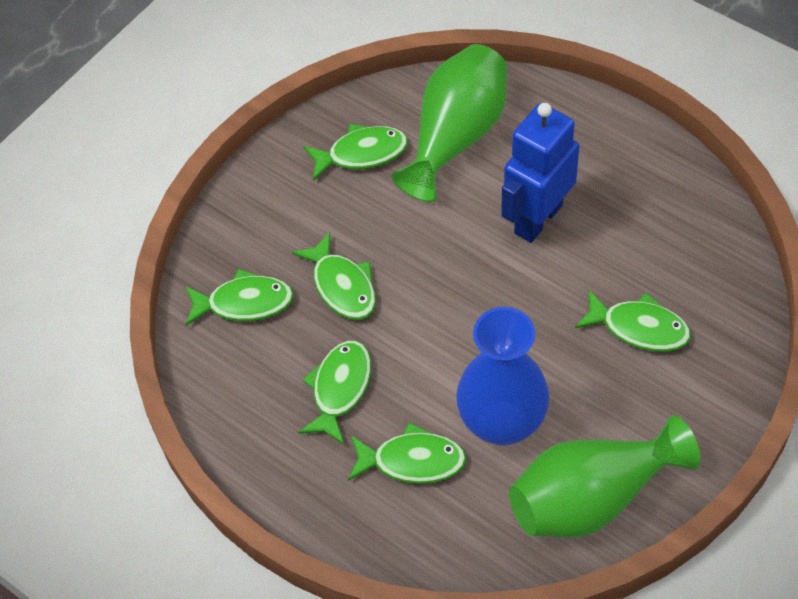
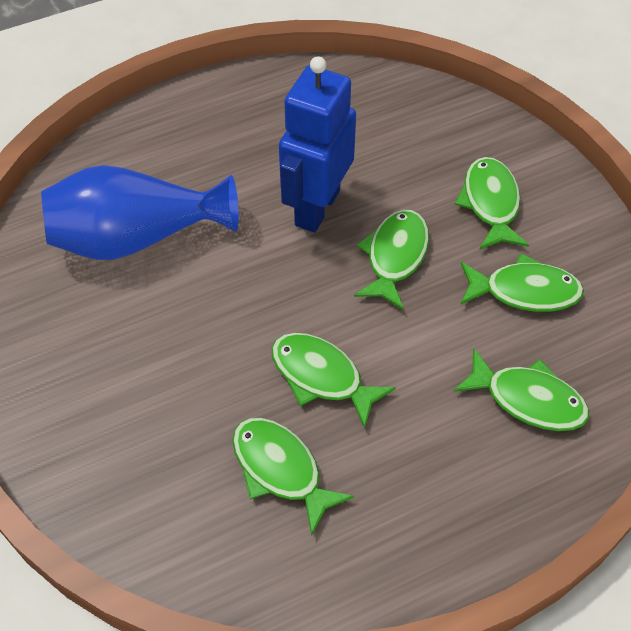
green vase: [391,44,507,202] [509,415,700,538] = 2 -> none = 0

